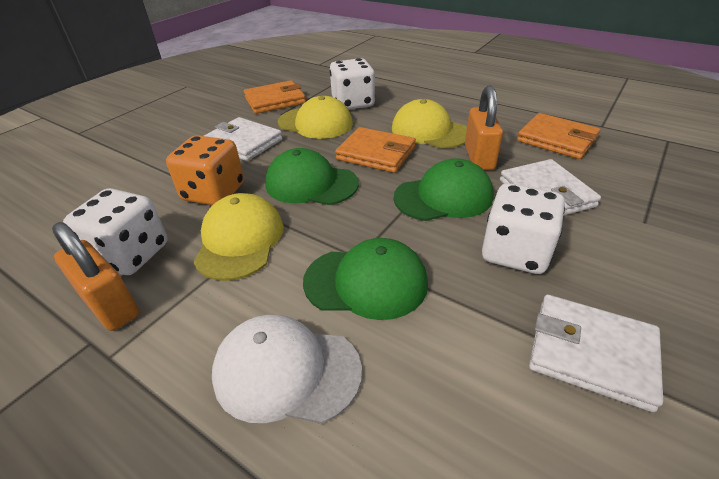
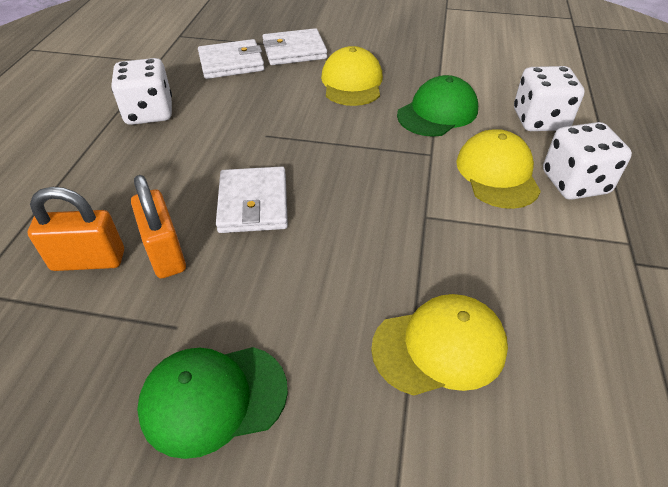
green cap: [265,148,359,205] [303,238,428,320] [394,158,494,221] = 3 -> [137,347,288,459] [397,75,478,137] = 2
orange dice: [166,135,244,205] = 1 -> none = 0
orange wallet: [244,80,306,114] [335,127,416,173] [517,113,600,159] = 3 -> none = 0
white cap: [212,315,362,424] = 1 -> none = 0

